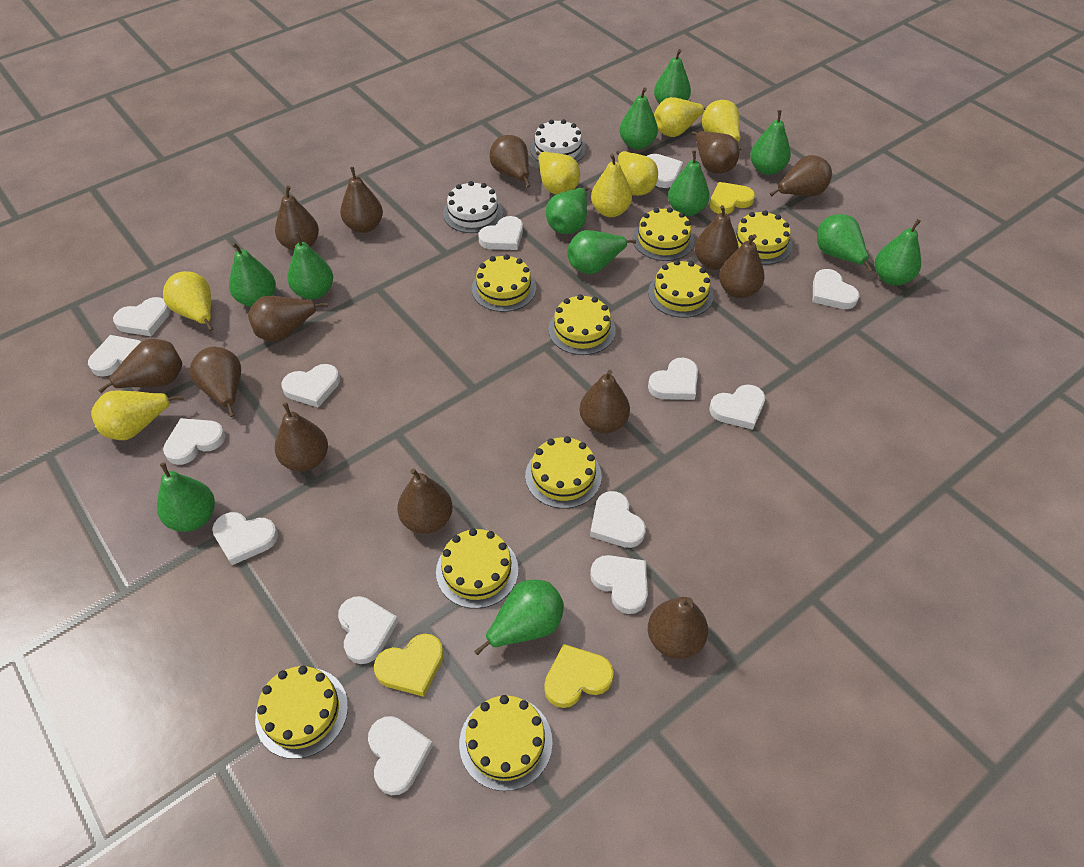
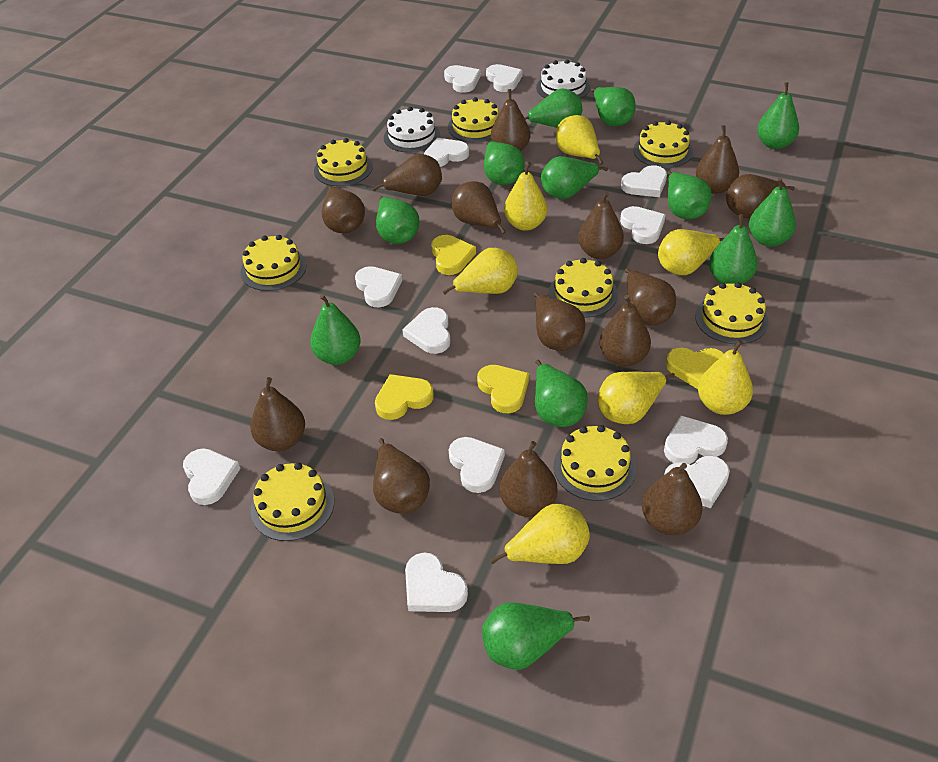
white heart: [88,335,141,377] [113,297,170,336] [163,418,225,465] [212,512,278,565] [282,364,340,408] [338,596,399,664] [368,716,433,795] [478,216,523,250] [590,491,646,548] [590,555,648,614] [647,154,683,188] [648,358,698,400] [709,385,765,430] [813,269,860,309] = 14 -> [183,448,241,505] [355,266,402,307] [402,307,451,354] [405,553,468,612] [424,138,469,167] [444,65,481,93] [449,437,505,493] [486,64,522,92] [620,206,666,244] [621,165,667,197] [664,416,728,464] [664,456,730,509] = 12
yellow cake: [255,666,348,759] [436,528,518,609] [459,695,553,791] [472,254,536,312] [525,436,602,509] [548,294,616,355] [633,207,694,261] [648,260,714,318] [734,210,792,265] = 9 -> [240,235,307,291] [250,462,334,541] [314,138,373,186] [448,97,499,143] [549,258,618,318] [554,425,636,501] [633,120,693,168] [695,282,769,344] = 8
yellow heart: [374,634,444,697] [544,644,614,708] [710,182,755,214] = 3 -> [375,374,434,420] [431,235,476,275] [477,365,529,413] [666,348,724,389] = 4

